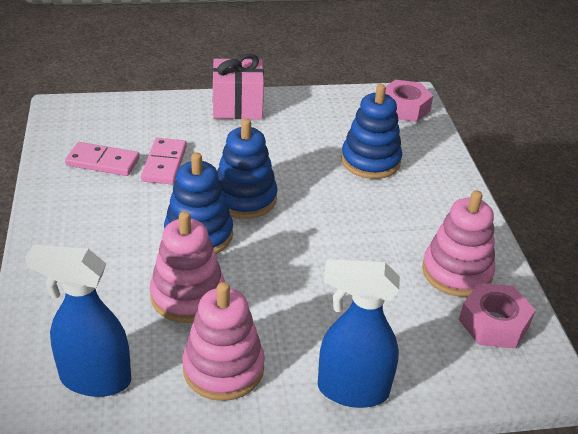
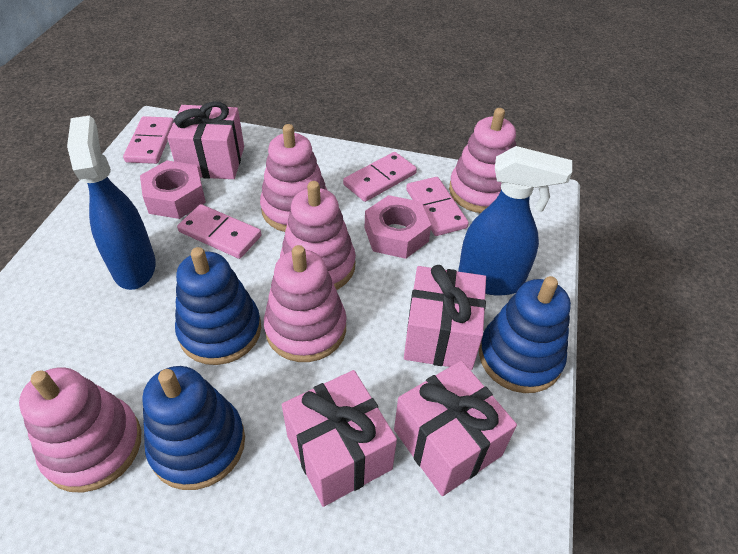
pink domino: [65,142,140,176] [141,138,187,184] = 2 -> [123,116,174,164] [177,204,262,259] [343,152,417,202] [406,177,469,236] = 4
pink gift: [212,54,264,119] = 1 -> [167,101,244,179] [282,370,397,507] [394,361,517,496] [404,265,486,370] = 4
pink stacking toy: [150,211,225,323] [182,282,265,401] [422,190,495,297] = 3 -> [19,367,141,493] [260,124,328,232] [264,245,347,362] [280,181,356,290] [449,108,516,213] = 5

